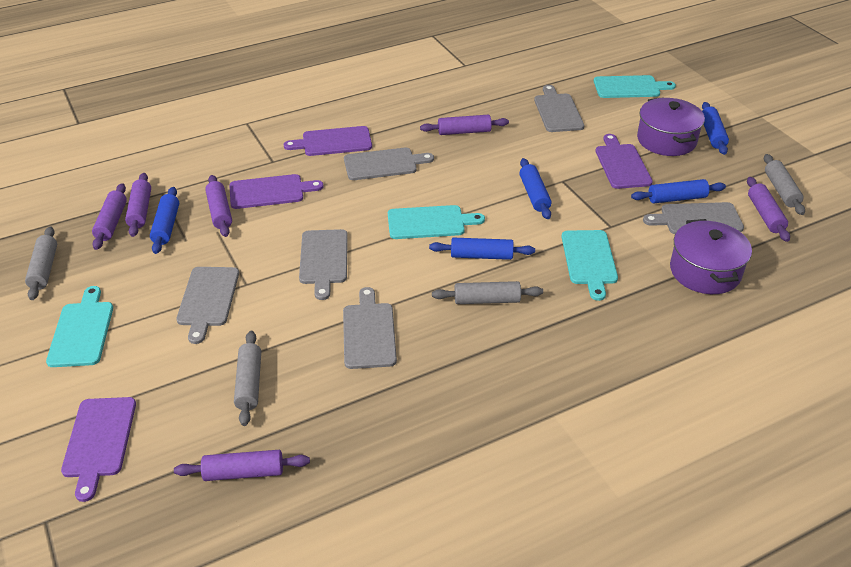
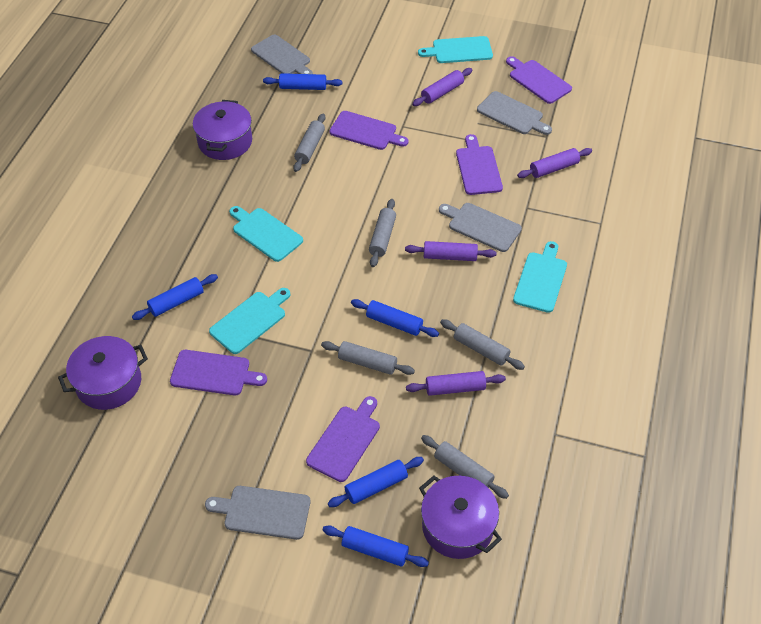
grey cutting board: [176,267,239,344] [299,229,348,300] [343,287,397,369] [344,148,434,180] [534,85,584,132] [643,202,744,234] = 6 -> [205,486,310,540] [251,35,313,74] [439,203,522,252] [477,91,552,135] = 4
grey rolling pin: [25,227,57,300] [234,331,261,426] [432,281,543,304] [764,154,805,215] = 4 -> [293,113,325,172] [321,341,415,375] [369,199,396,267] [421,435,509,499] [440,319,525,370] = 5
purple cutting board: [61,397,136,502] [229,174,324,209] [284,126,372,156] [596,134,653,189] = 4 -> [170,350,267,396] [306,396,380,482] [329,111,409,150] [456,134,503,195] [506,56,572,104] = 5
purple pot: [637,97,705,156] [670,219,752,294] = 2 -> [58,336,148,410] [193,100,252,160] [419,476,502,559] = 3
purple rolling pin: [92,183,127,250] [125,173,151,237] [174,450,310,481] [205,175,232,237] [420,115,509,135] [747,177,790,242] = 6 -> [405,241,496,261] [406,371,506,396] [412,68,472,106] [517,148,592,178] = 4

